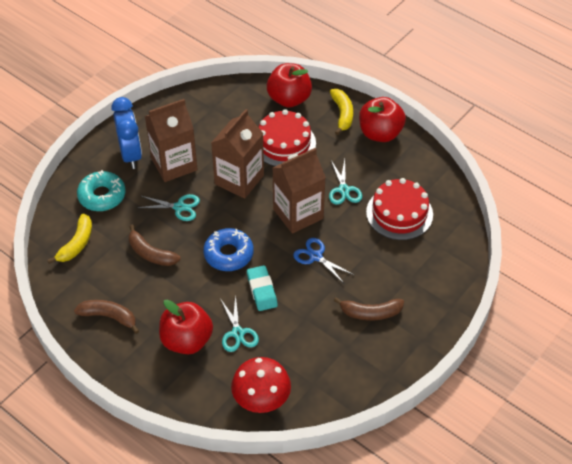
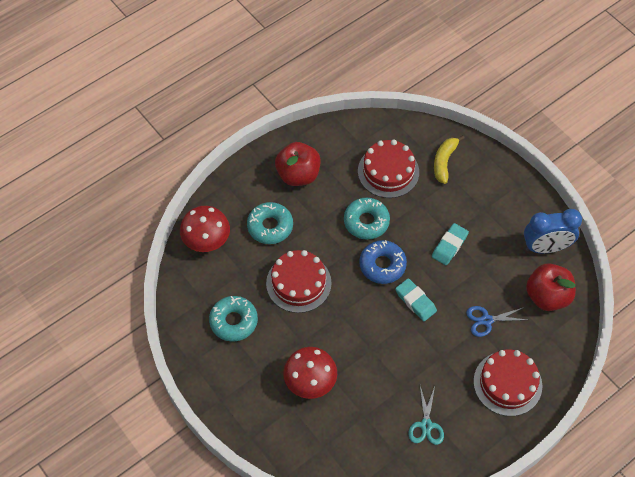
brown banana: [74,300,139,334] [129,224,181,266] [333,297,404,320] = 3 -> none = 0
brown carton: [145,99,198,182] [211,109,264,199] [273,148,326,234] = 3 -> none = 0
red apple: [159,299,213,355] [267,63,312,108] [359,97,406,142] = 3 -> [275,142,321,186] [526,263,576,311] = 2
red cake: [259,109,316,166] [366,178,433,240] = 2 -> [266,250,332,313] [358,140,419,198] [473,350,542,416] = 3
red mushroom: [231,357,291,413] = 1 -> [180,206,230,252] [283,347,337,399] = 2
turquoise donut: [77,170,126,211] = 1 -> [209,296,258,342] [247,202,293,244] [344,198,390,240] = 3
turquoise eraser: [247,265,278,311] = 1 -> [395,278,437,321] [432,223,469,265] = 2
turquoise scissors: [137,194,200,221] [220,294,259,352] [329,159,362,205] = 3 -> [408,386,444,445] = 1
yellow banana: [48,214,92,264] [330,89,353,135] = 2 -> [434,135,465,184] = 1

